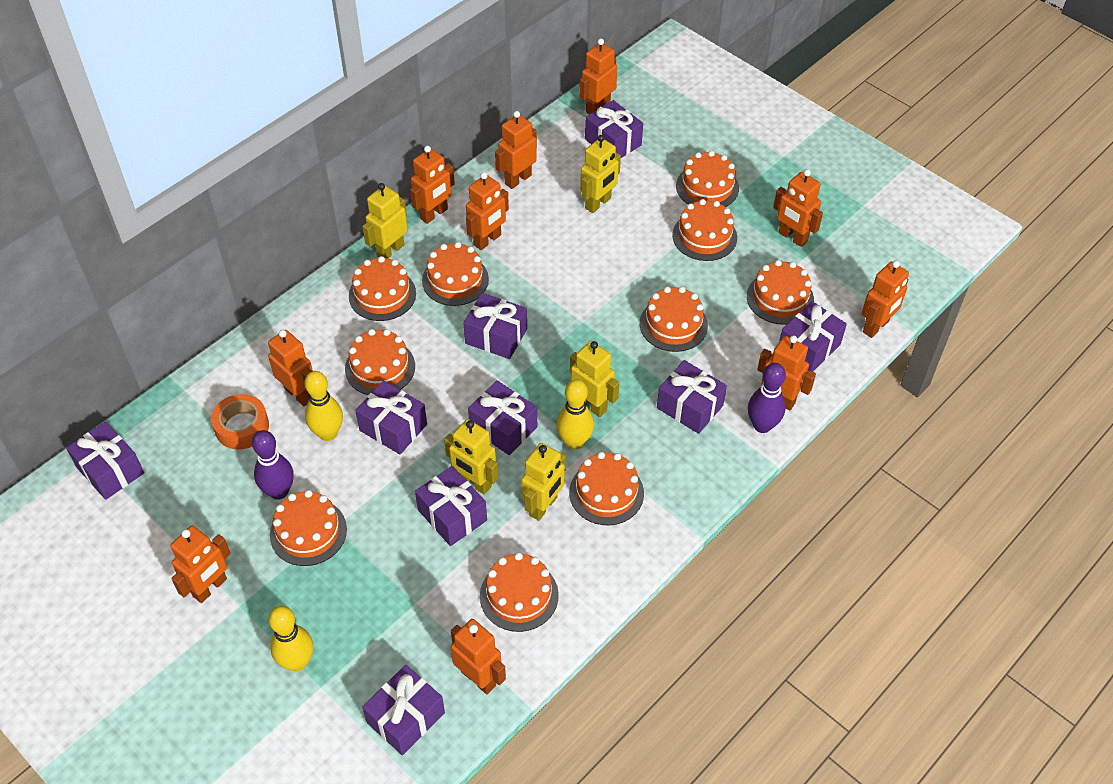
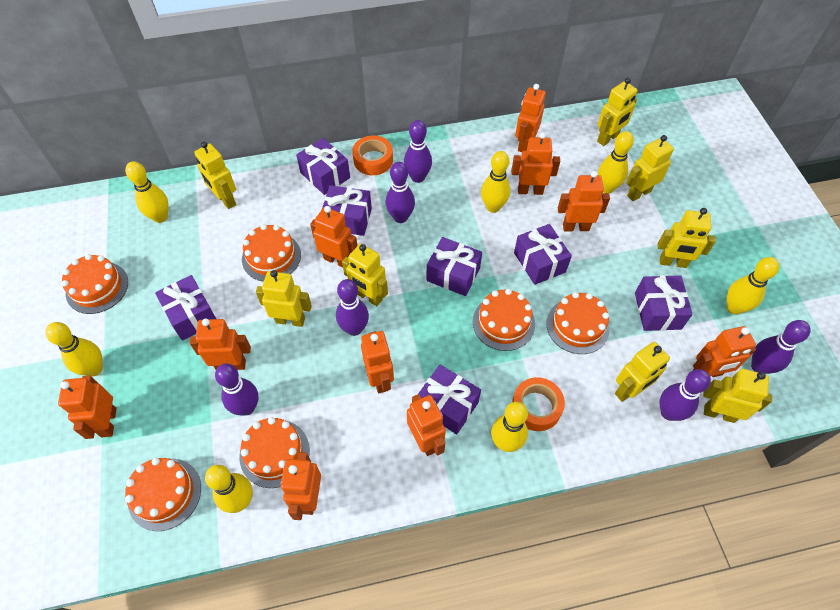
orange cake: [270,490,347,566] [345,329,415,395] [349,256,416,321] [422,242,489,306] [480,552,559,632] [569,452,644,525] [640,286,708,352] [672,199,737,261] [676,151,739,207] [747,260,814,325] = 10 -> [61,254,128,314] [125,458,201,531] [239,417,310,488] [242,224,301,282] [473,289,535,351] [546,292,610,354] = 6
orange tape: [211,394,269,450] = 1 -> [352,135,393,175] [512,377,565,431] = 2
purple bowling pin: [252,430,294,500] [748,363,786,433] = 2 -> [215,363,258,416] [336,279,369,336] [386,162,415,223] [404,120,432,183] [660,369,711,421] [751,320,811,374] = 6
purple gift: [66,422,144,500] [355,381,427,454] [362,665,445,756] [415,466,487,546] [463,293,527,359] [468,380,537,455] [585,100,643,158] [657,360,727,434] [779,301,847,372] = 9 -> [155,275,216,341] [296,138,350,195] [322,185,372,236] [417,365,481,434] [426,237,482,296] [514,224,572,285] [635,275,693,331] = 7
yellow bowling pin: [268,606,313,671] [305,371,343,441] [557,379,594,450] = 3 -> [45,322,103,376] [125,161,169,223] [205,465,253,513] [481,151,510,213] [491,402,528,452] [598,131,634,193] [726,257,779,315] = 7
yellow robot: [362,183,408,258] [444,419,498,495] [521,443,566,521] [570,341,619,417] [580,135,621,213] = 5 -> [194,142,236,209] [256,270,312,327] [342,244,388,306] [597,78,638,146] [615,342,670,402] [626,135,674,201] [658,208,716,268] [703,369,772,423] = 8

